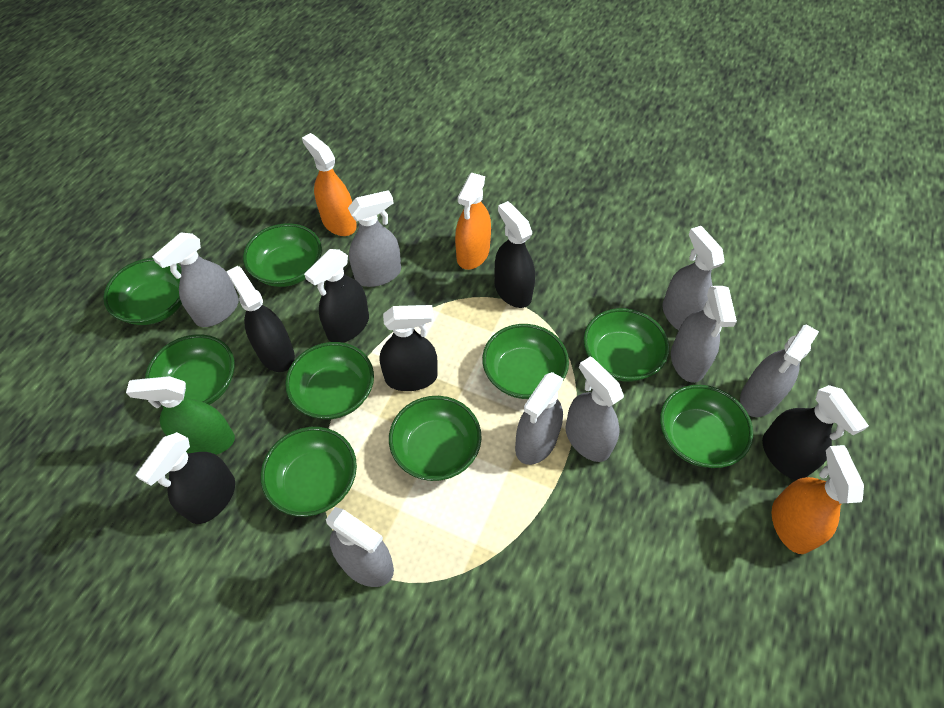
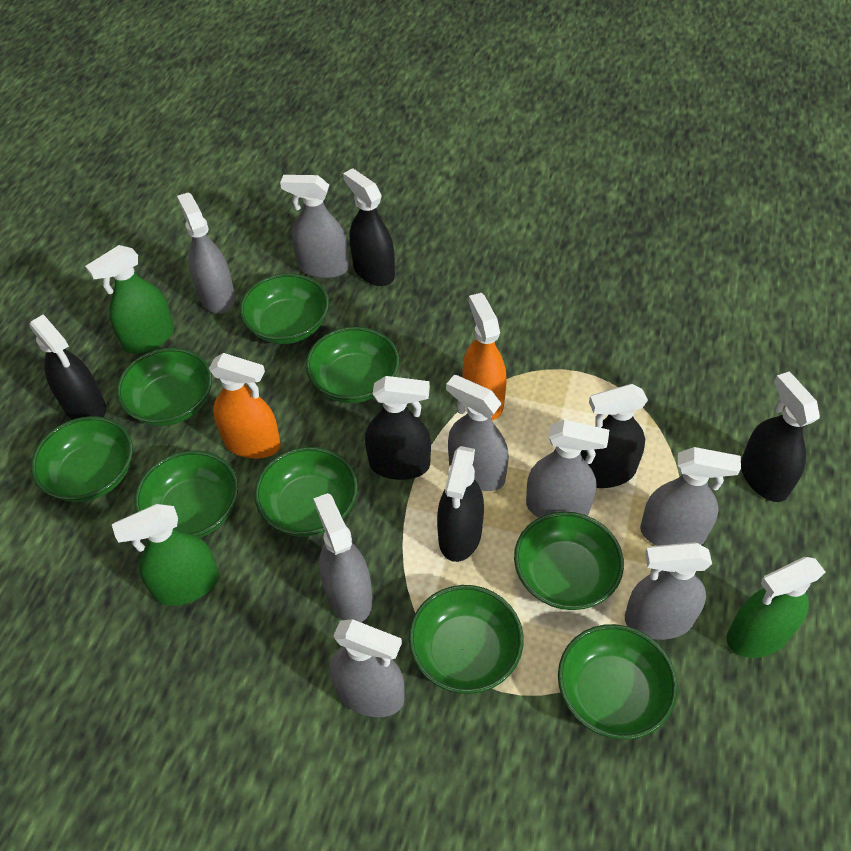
green spray bottle: [126,376,235,455] = 1 -> [85,245,174,354] [112,504,219,606] [727,557,825,658] = 3
orange spray bottle: [302,133,357,236] [455,173,491,270] [771,445,864,554] = 3 -> [209,353,281,459] [463,293,507,420] = 2

